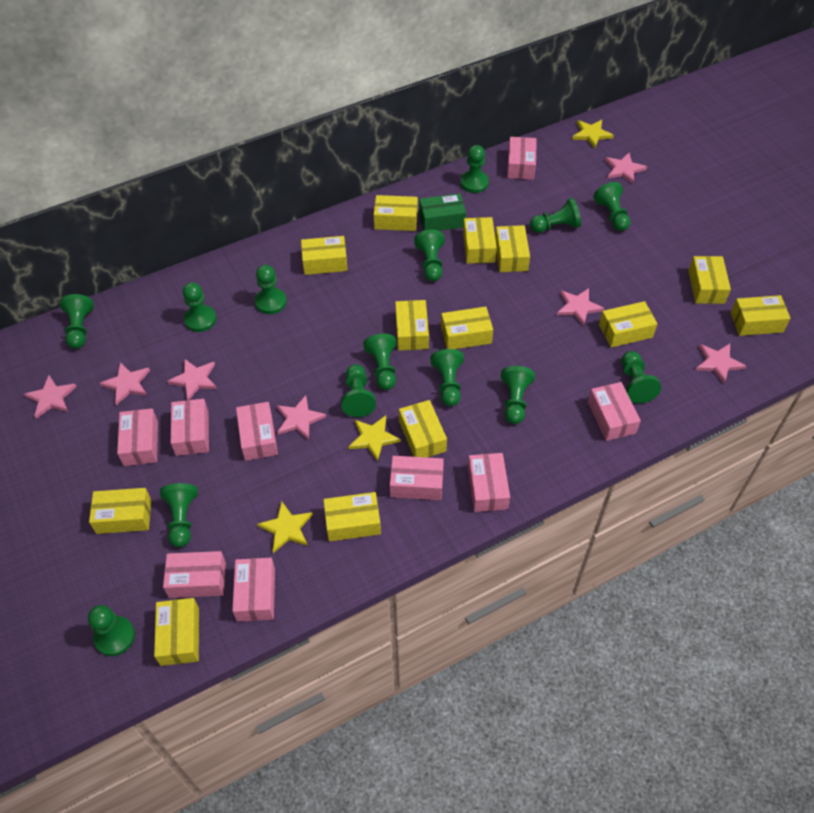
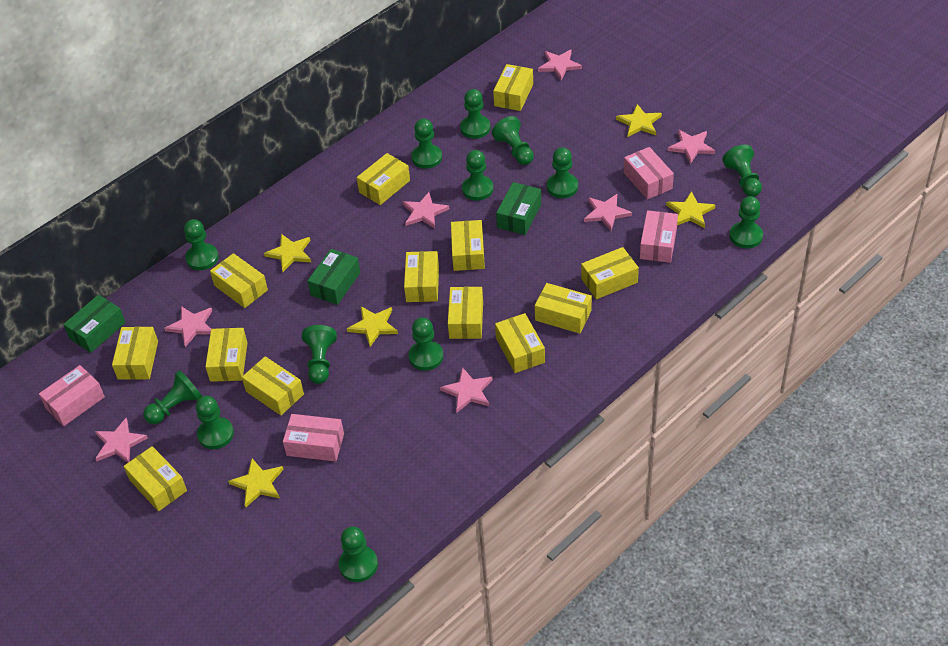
green box: [419,193,466,231] = 1 -> [63,295,126,353] [308,249,360,305] [496,182,541,235] = 3
green pawn: [60,294,94,349] [88,605,135,656] [160,483,198,547] [183,282,216,332] [255,265,287,314] [341,364,376,417] [363,333,396,390] [414,229,445,281] [430,349,464,406] [460,145,489,193] [501,366,535,424] [530,198,581,233] [593,182,630,231] [622,351,661,403] = 14 -> [143,370,202,424] [184,219,219,270] [196,396,234,449] [302,325,337,384] [339,527,378,582] [408,318,444,371] [411,119,442,169] [460,89,491,139] [462,150,494,201] [492,116,534,165] [547,147,578,198] [722,145,762,197] [729,196,763,249] = 13
pink box: [117,408,158,466] [163,551,226,598] [171,399,209,456] [232,558,275,622] [236,402,278,461] [390,456,444,500] [468,453,510,512] [507,137,537,180] [588,382,641,441] = 9 -> [39,365,105,426] [283,414,344,461] [624,147,674,200] [640,210,678,263] = 4
yellow star: [257,501,313,553] [348,415,401,462] [572,120,614,149] = 3 -> [228,459,284,507] [264,234,311,272] [347,306,398,347] [616,104,662,137] [666,191,715,228] = 5

